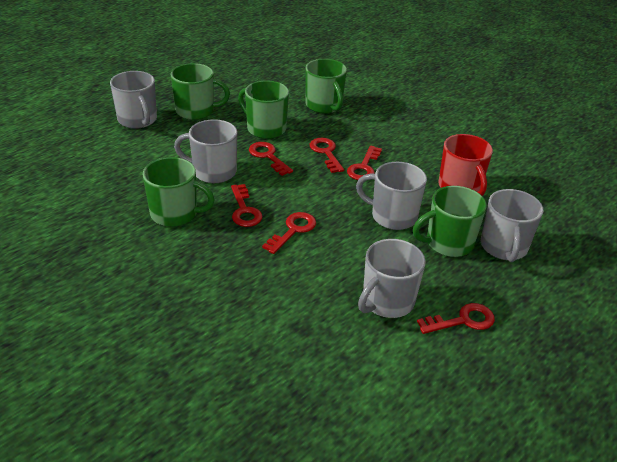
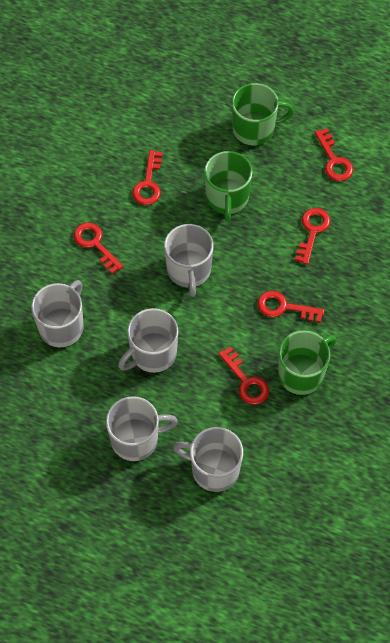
green mug: [143,157,215,227] [171,63,230,120] [238,80,289,139] [305,59,347,114] [413,186,487,257] = 5 -> [204,151,253,222] [232,83,294,146] [278,330,337,395] = 3
red mug: [438,134,493,196] = 1 -> none = 0

